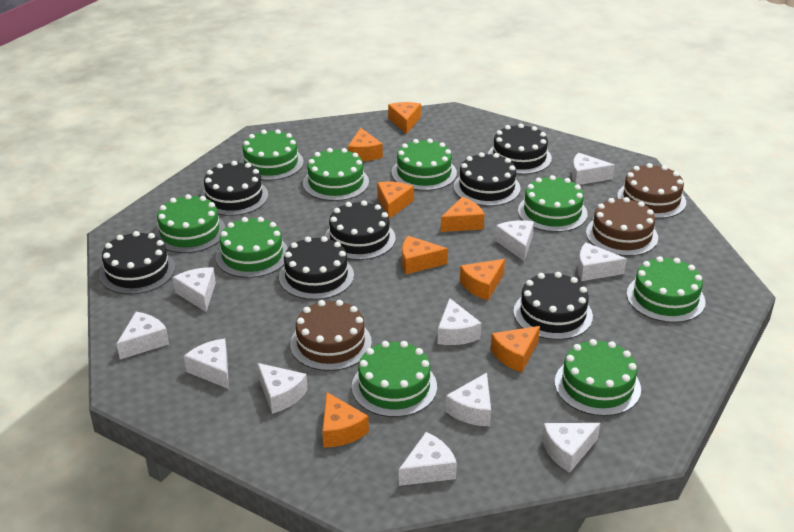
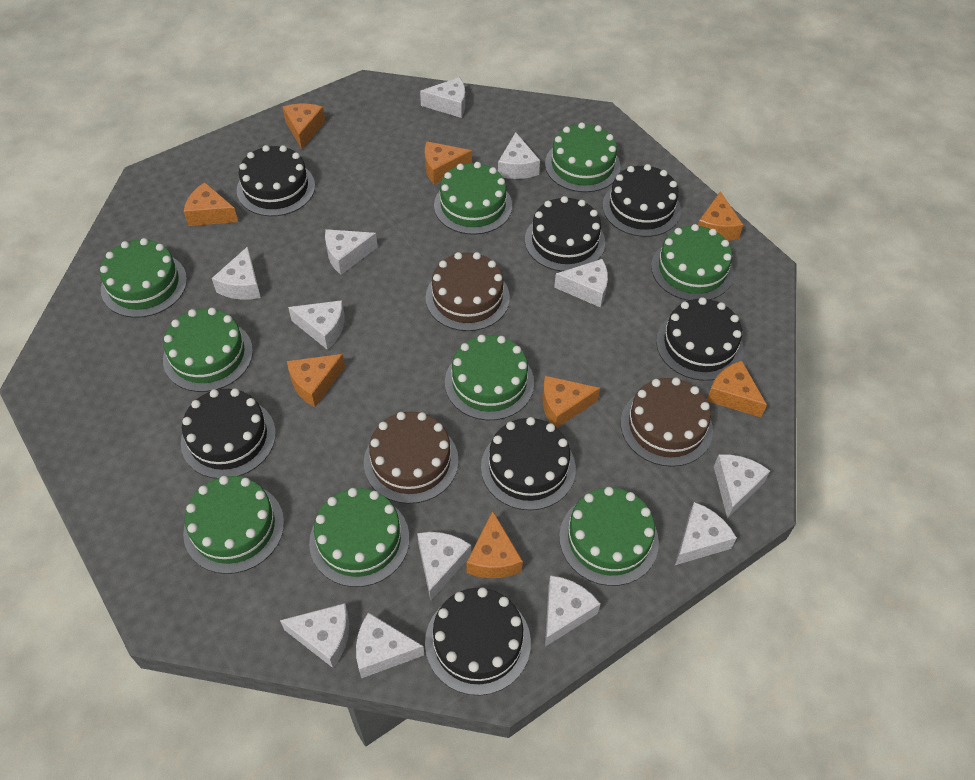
white cheese: [117,312,169,359] [173,267,216,312] [184,339,229,389] [257,363,308,414] [399,432,457,486] [438,298,481,345] [446,373,491,426] [495,220,534,261] [542,423,600,473] [572,153,615,185] [578,242,627,281] = 11 -> [212,246,261,300] [280,603,349,668] [288,300,344,350] [325,229,378,275] [356,612,424,678] [417,532,471,600] [420,77,465,118] [498,132,540,179] [545,575,600,647] [554,259,608,308] [675,502,737,565] [714,454,770,518] = 12

